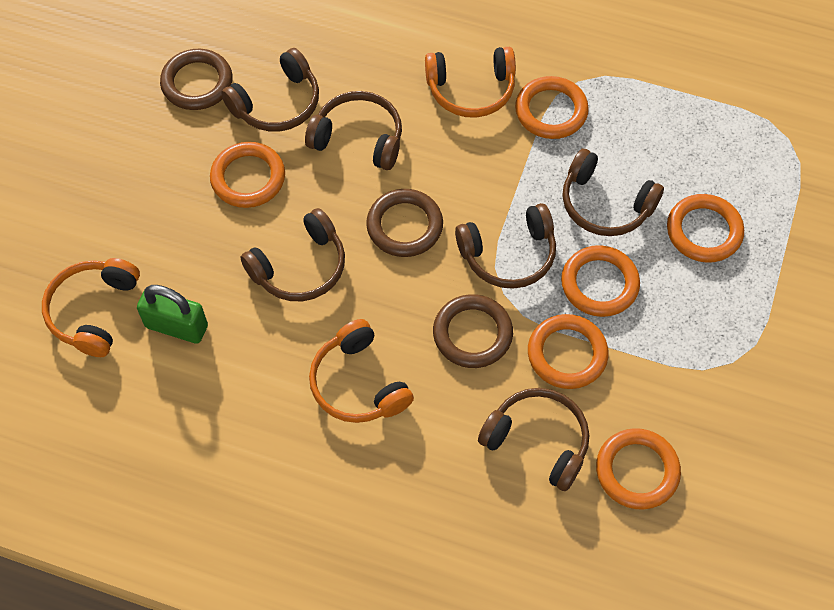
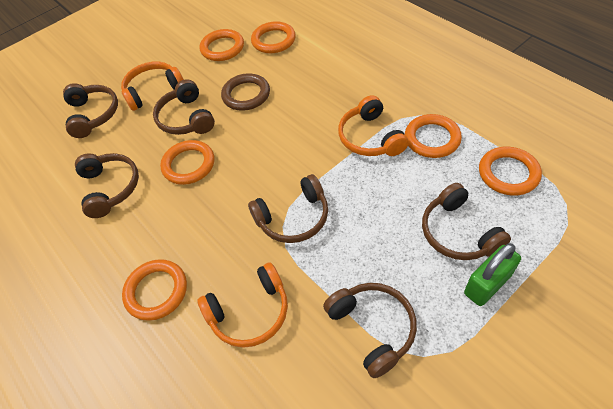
brown ring: [160,49,233,110] [366,189,443,257] [433,294,513,368] = 3 -> [221,73,270,111] = 1

